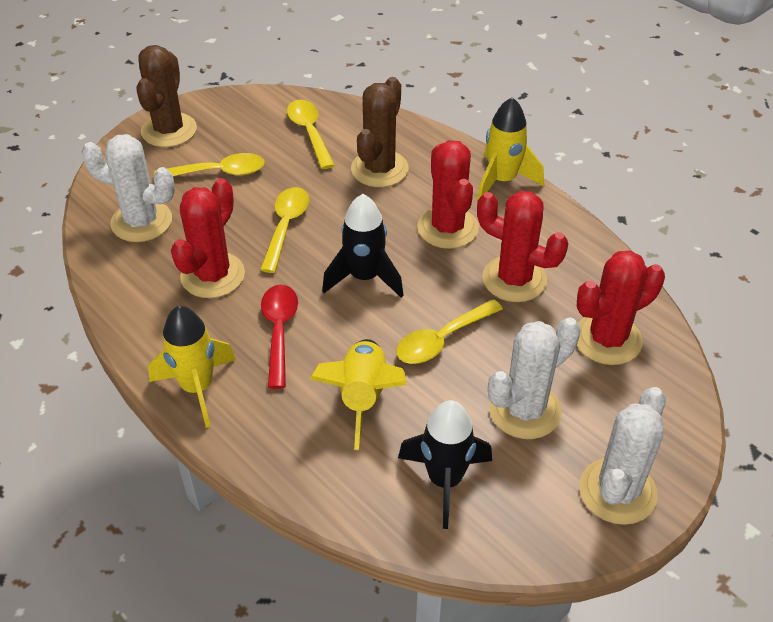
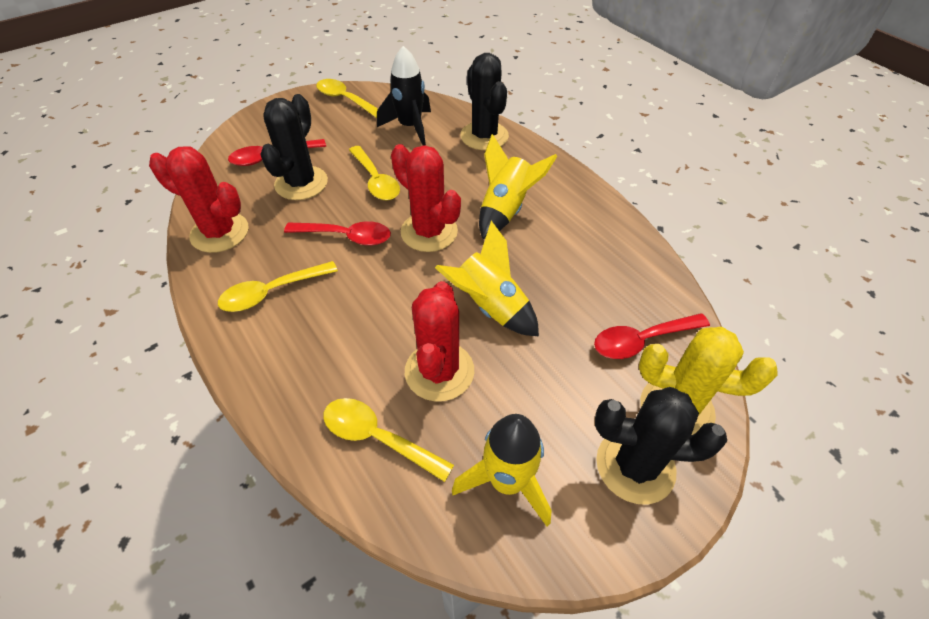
black cactus: none = 0 -> [260,94,328,200] [460,53,509,150] [595,387,727,504] = 3
black rocket: [322,194,404,298] [398,400,492,529] = 2 -> [377,46,431,145] = 1
brown cactus: [136,45,197,147] [351,77,409,187] = 2 -> none = 0
red cactus: [171,178,245,298] [417,140,479,249] [477,191,568,302] [577,250,665,365] = 4 -> [149,146,249,253] [391,144,461,252] [405,281,474,402] = 3
red spoon: [261,285,298,389] = 1 -> [228,139,326,166] [284,221,391,246] [594,313,710,359] = 3
white cactus: [82,134,175,242] [488,318,581,439] [580,387,666,525] = 3 -> none = 0
yellow cactus: none = 0 -> [639,327,778,435] = 1

